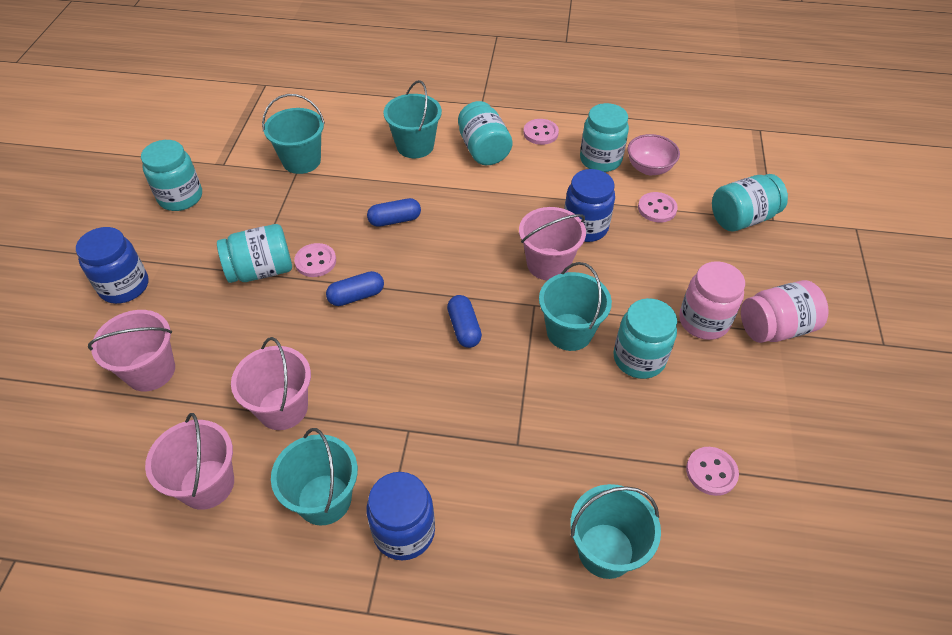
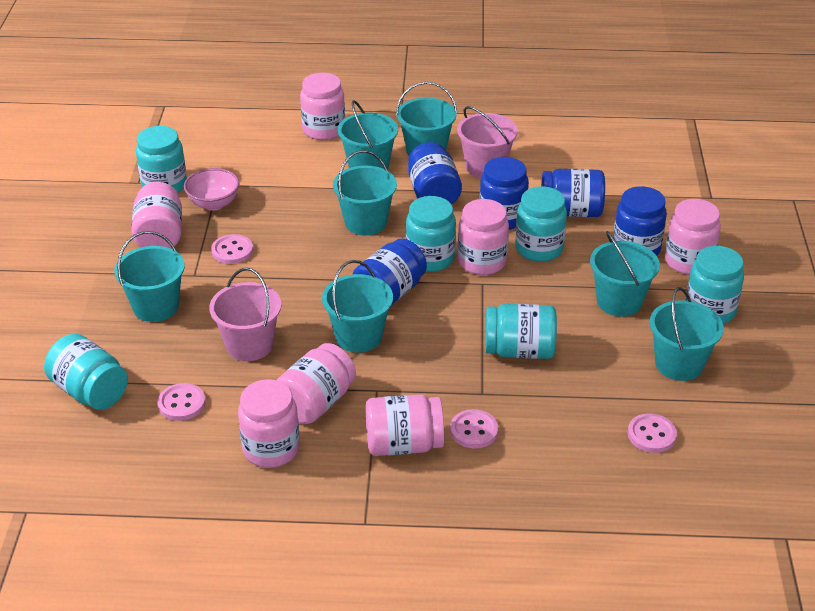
blue capsule: [326,271,384,306] [367,198,421,227] [447,295,482,348] = 3 -> none = 0
blue jar: [76,227,148,304] [366,472,435,561] [564,169,615,242] = 3 -> [352,238,427,304] [408,142,462,204] [479,157,529,230] [541,169,605,217] [613,186,667,256] = 5
pink bucket: [88,310,175,391] [145,413,234,510] [231,337,311,430] [519,207,586,280] = 4 -> [209,268,281,361] [457,106,518,178] = 2
pink jar: [679,261,745,340] [741,280,829,343] = 2 -> [131,182,182,249] [238,379,300,468] [277,343,356,424] [300,73,345,140] [366,395,444,456] [458,199,509,275] [665,199,721,275] = 7
turquoise bucket: [262,94,325,174] [271,428,358,525] [383,80,442,158] [539,262,612,351] [570,484,661,579] = 5 -> [115,231,185,322] [322,260,393,353] [333,150,397,235] [338,100,398,170] [396,82,457,156] [590,231,660,317] [650,287,724,381] = 7

